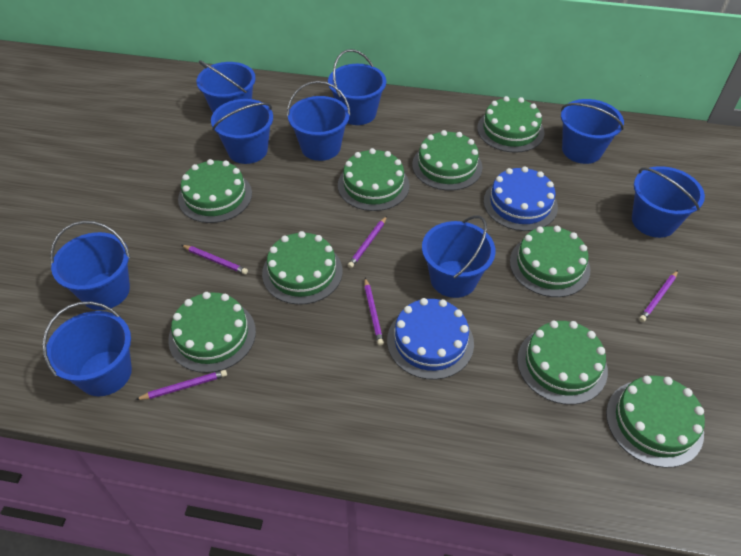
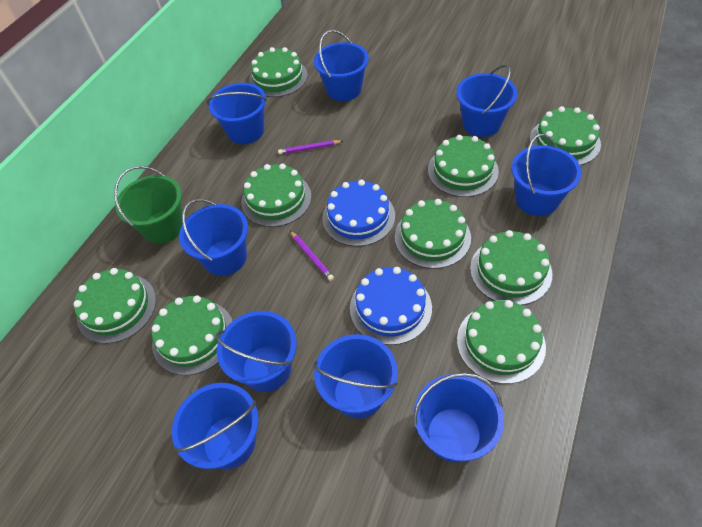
green bucket: none = 0 -> [114,166,183,244] = 1
purple pencil: [135,370,227,400] [181,245,248,274] [348,216,387,268] [364,278,384,346] [639,270,678,322] = 5 -> [278,140,343,154] [290,231,334,281] = 2

